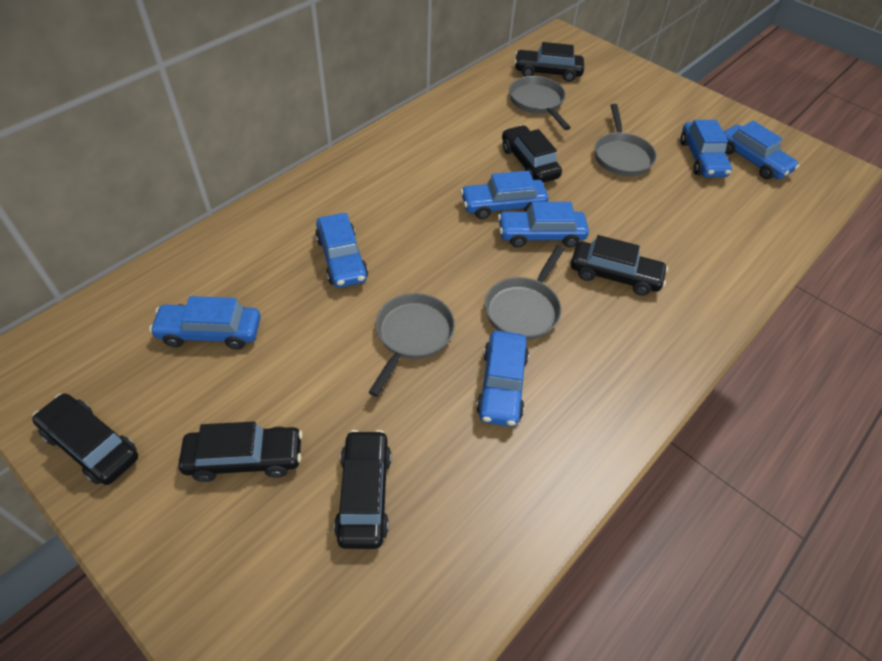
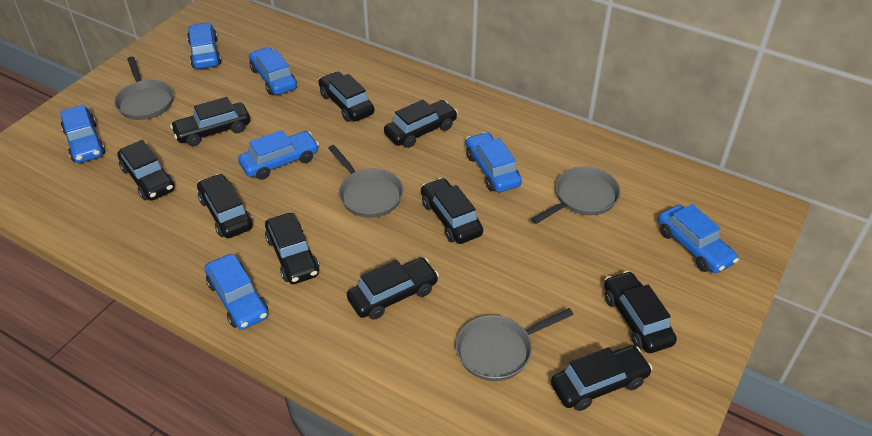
black car: [32,393,138,485] [178,422,303,482] [334,430,391,549] [502,125,562,183] [514,42,584,82] [571,235,668,296] = 6 -> [117,140,175,200] [170,97,250,146] [197,174,253,238] [265,213,320,284] [318,71,374,122] [347,258,439,320] [384,100,458,148] [421,178,483,244] [551,346,653,411] [604,271,677,353] = 10

